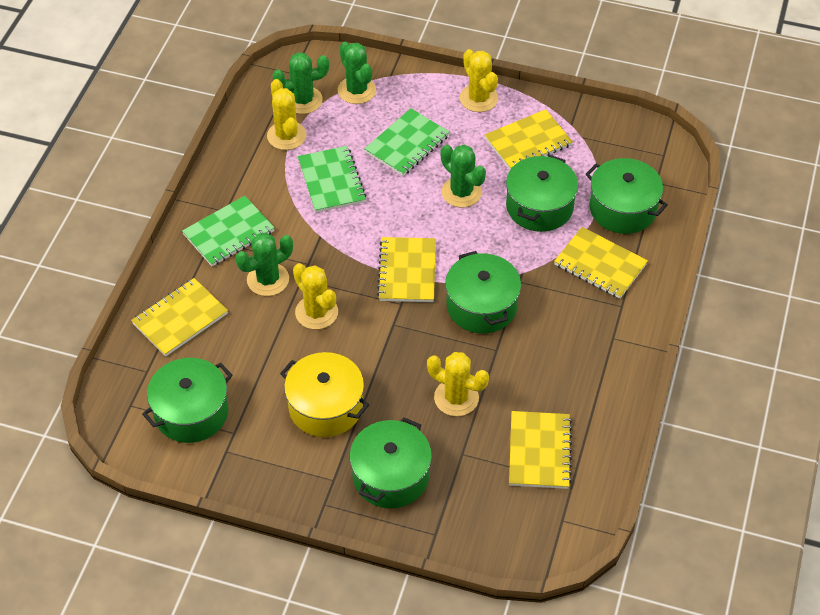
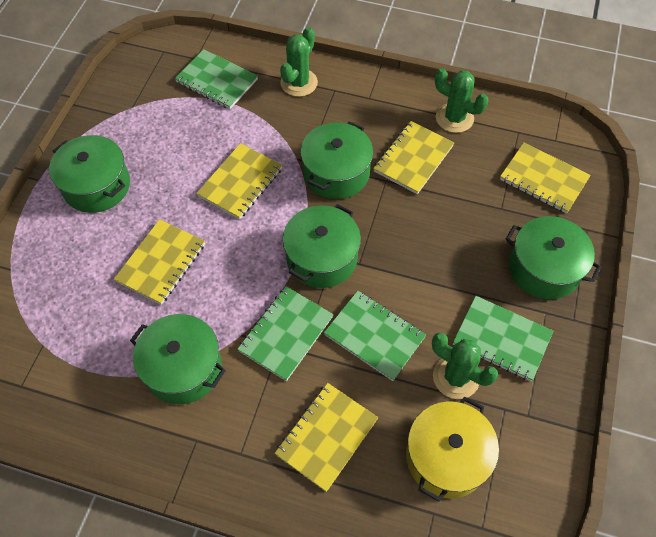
green cactus: [236,232,293,296] [272,52,329,114] [338,42,376,104] [441,145,486,208] = 4 -> [280,27,318,97] [432,332,498,399] [435,68,489,133] = 3
green notebook: [182,196,275,266] [298,146,366,213] [364,108,449,176] = 3 -> [175,49,258,109] [237,286,334,381] [324,291,426,381] [453,296,553,381] = 4
yellow cactus: [267,79,307,150] [293,263,338,329] [427,352,489,416] [460,49,498,112] = 4 -> none = 0

